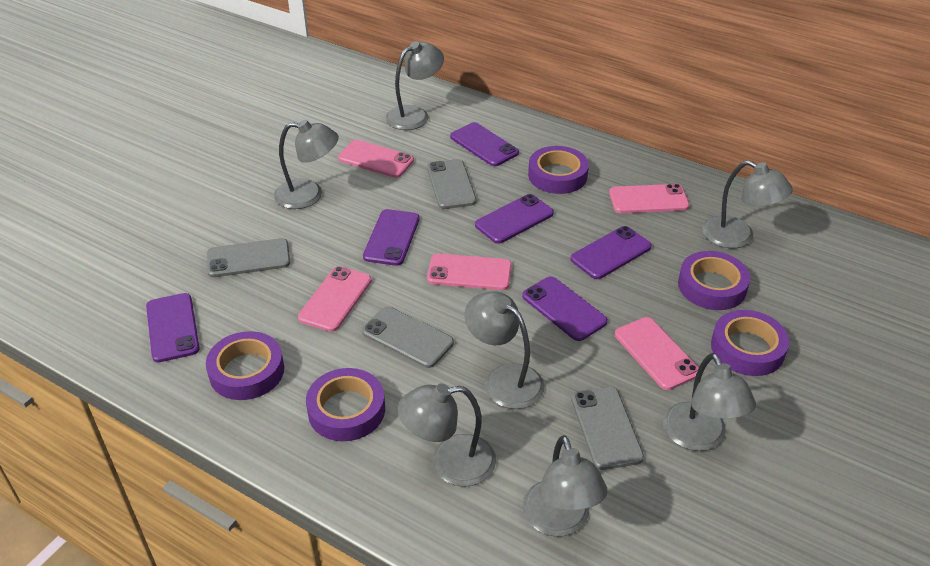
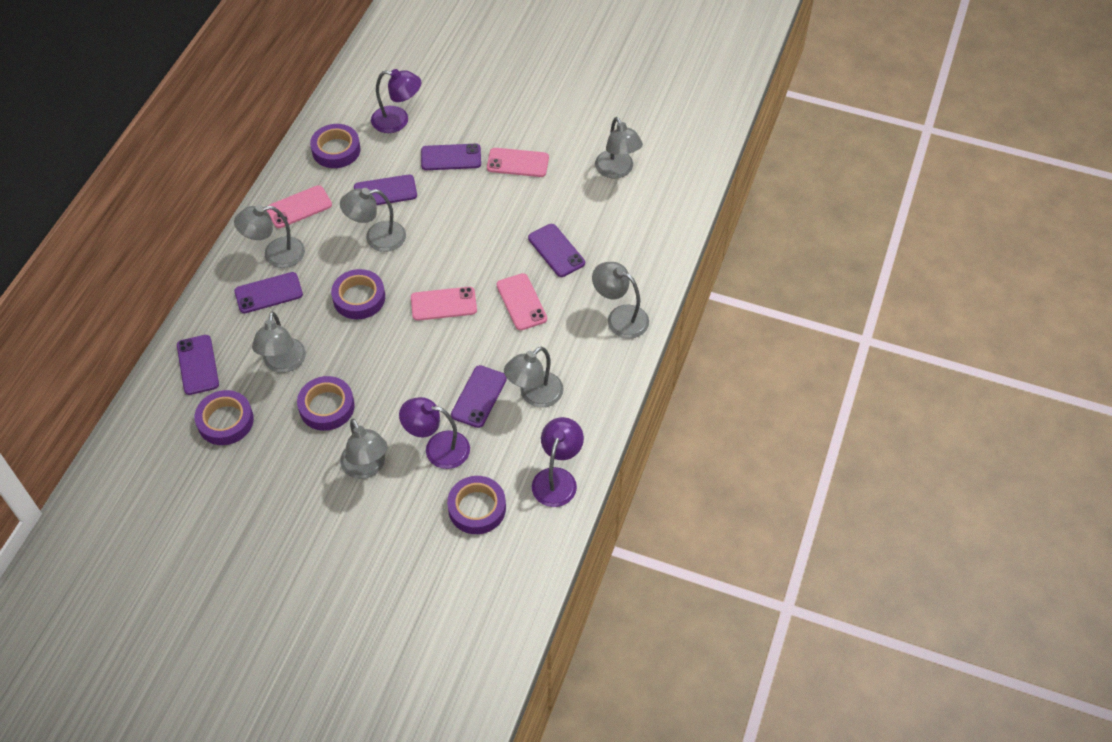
grey phone: [207,238,290,277] [362,307,454,368] [427,159,476,209] [571,387,644,470] = 4 -> none = 0
pink phone: [298,266,372,332] [338,140,414,178] [427,253,512,290] [609,184,689,213] [615,317,699,390] = 5 -> [266,185,332,228] [411,287,477,321] [487,148,549,177] [497,273,547,330] = 4
purple lamp: none = 0 -> [371,69,421,133] [399,397,470,469] [532,417,584,507] = 3

